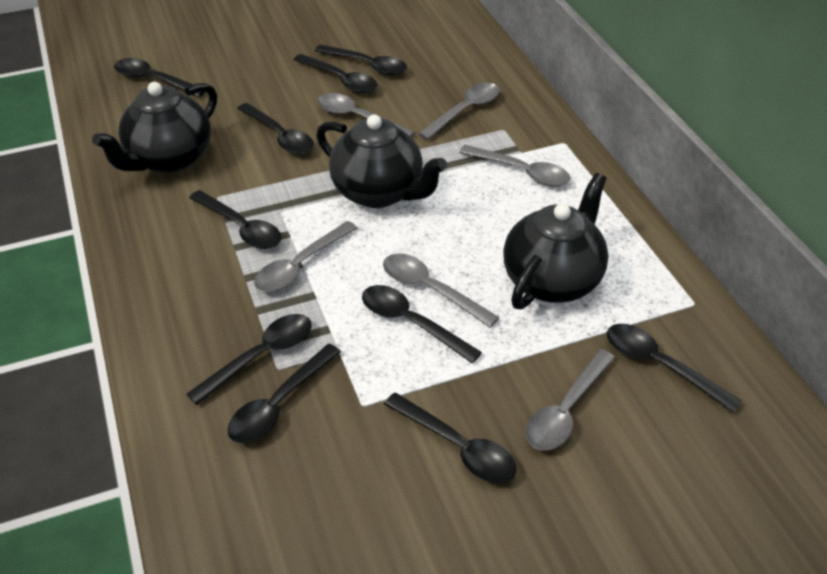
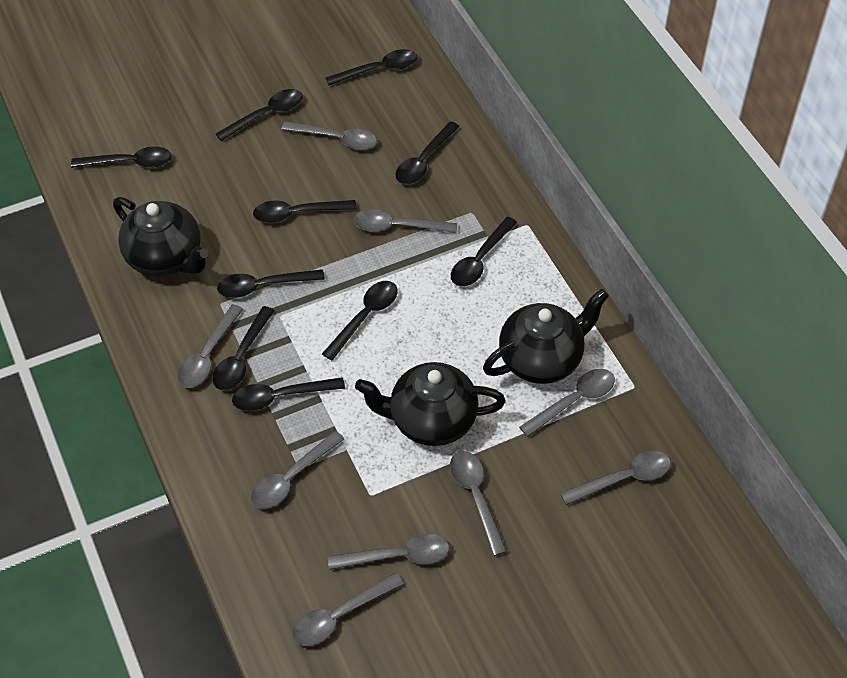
grey spoon: [254,221,357,292] [317,93,415,137] [383,254,499,327] [418,83,500,140] [459,145,570,187] [525,349,615,450] = 6 -> [177,304,243,388] [251,431,344,509] [281,121,377,150] [292,573,404,646] [328,534,449,570] [353,209,457,233] [450,451,507,556] [519,369,615,437] [560,451,671,505] = 9

